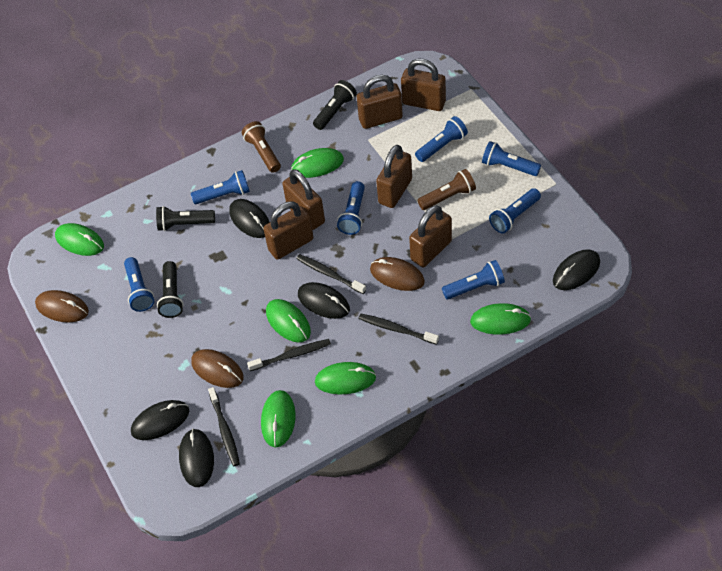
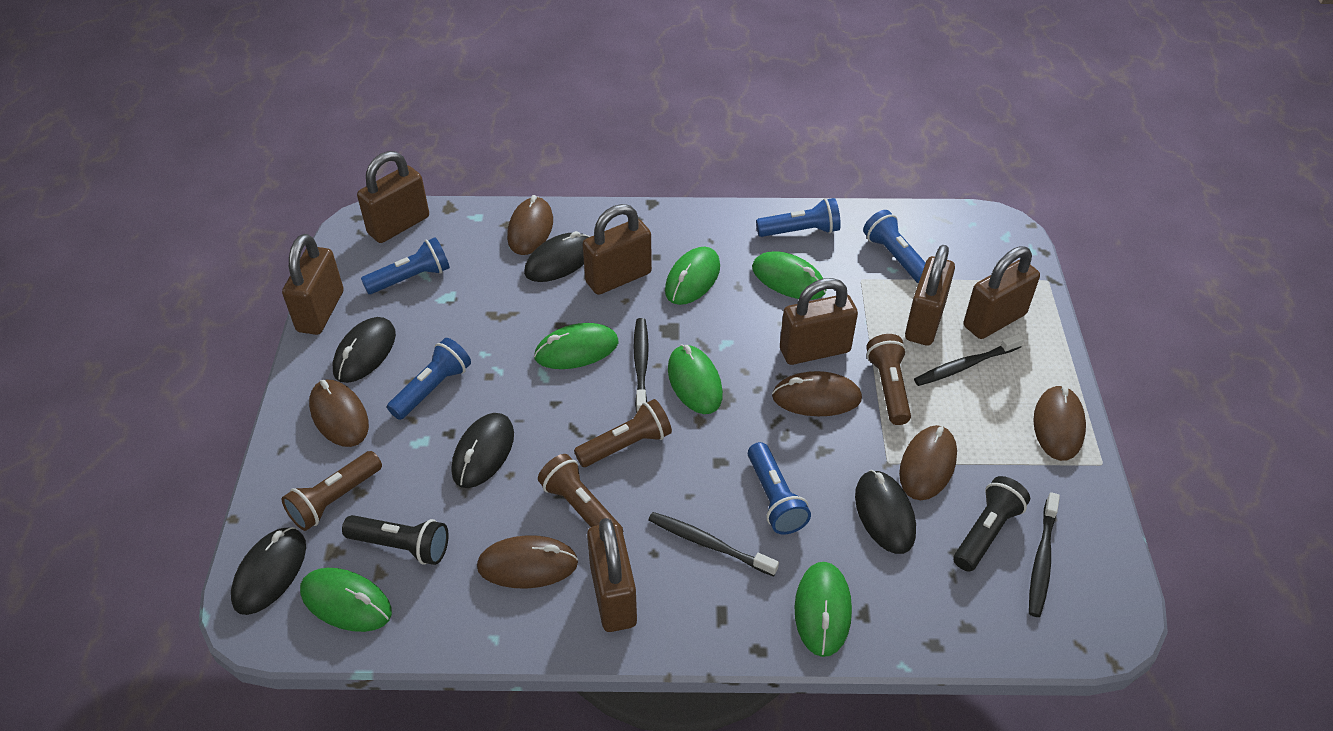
black flashlight: [156,206,215,231] [157,261,184,318] [313,80,357,130] = 3 -> [342,515,448,565] [953,476,1030,572] = 2
blue flashlight: [124,257,154,312] [191,170,250,204] [337,181,365,235] [415,116,468,162] [442,260,505,299] [482,141,541,176] [489,188,541,234] = 7 -> [361,237,450,294] [387,338,471,420] [748,442,811,535] [756,198,841,237] [863,210,926,283] = 5
brown flashlight: [242,121,281,173] [418,169,476,210] = 2 -> [282,451,382,531] [538,454,623,531] [574,399,672,467] [866,334,911,425] = 4
brown mouse: [35,290,89,323] [191,349,244,388] [370,257,425,291] = 3 -> [309,380,369,447] [477,535,578,589] [507,195,553,255] [772,371,862,416] [899,425,957,500] [1033,385,1086,461] = 6
brown padlock: [263,201,313,260] [283,169,325,230] [357,75,403,129] [376,145,412,208] [401,59,446,111] [409,205,452,267] = 6 -> [282,234,343,335] [357,151,429,243] [583,204,652,295] [587,518,637,632] [780,278,858,365] [905,245,955,346] [964,246,1040,339] = 7

